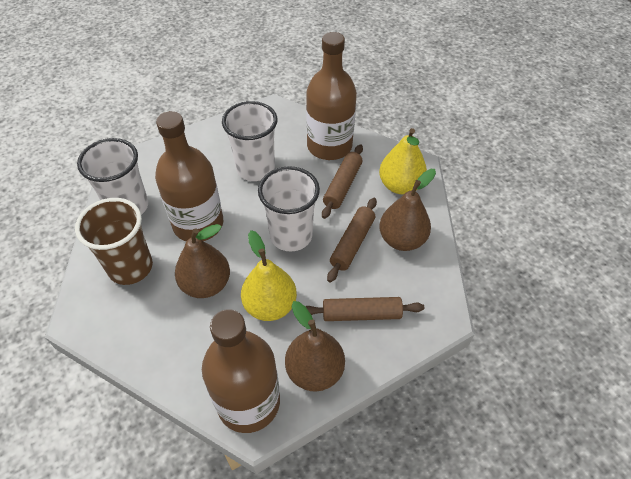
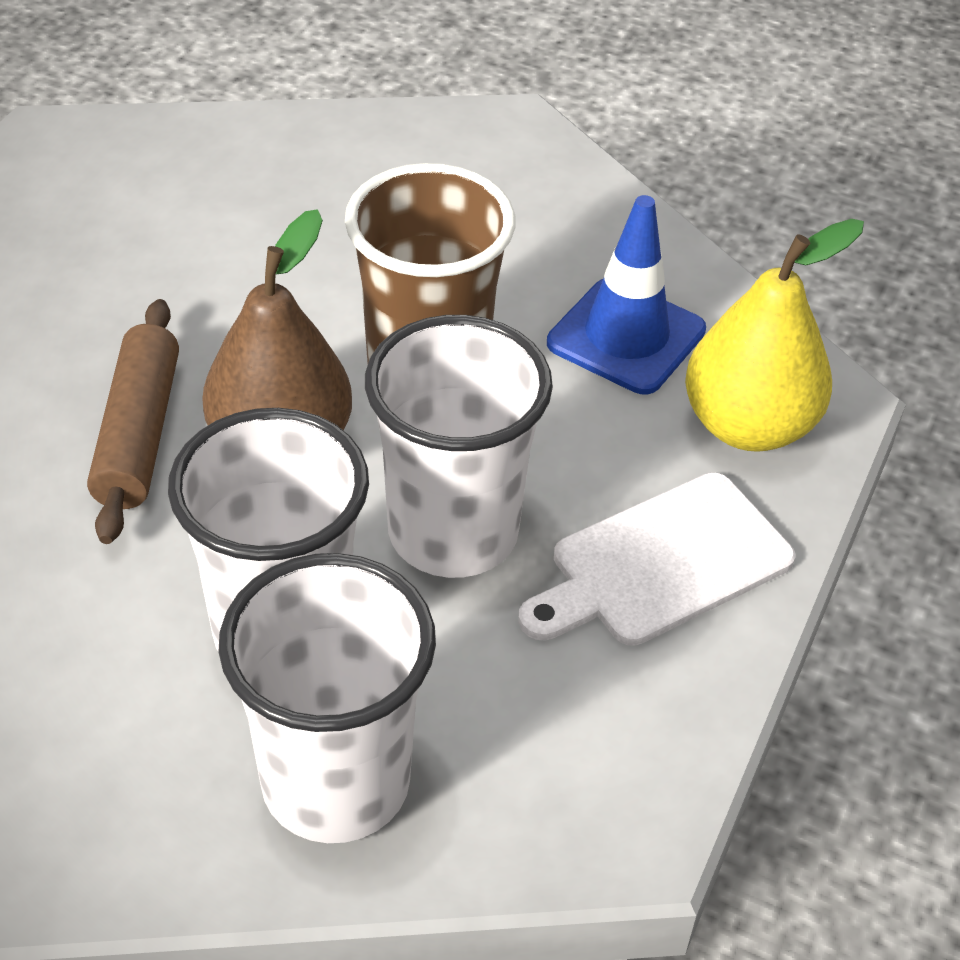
blue traffic cone: none = 0 -> [547,195,706,395] = 1
brown bottle: [155,111,223,241] [202,309,280,433] [306,32,357,160] = 3 -> none = 0
brown pear: [175,224,230,298] [285,301,345,392] [379,169,436,251] = 3 -> [202,209,352,431] = 1
brown rolling pin: [305,297,424,321] [322,144,363,219] [327,198,377,282] = 3 -> [87,299,179,544] = 1
white cutting board: none = 0 -> [518,472,795,646] = 1
yellow pear: [241,230,297,321] [379,128,427,194] = 2 -> [685,219,864,452] = 1

